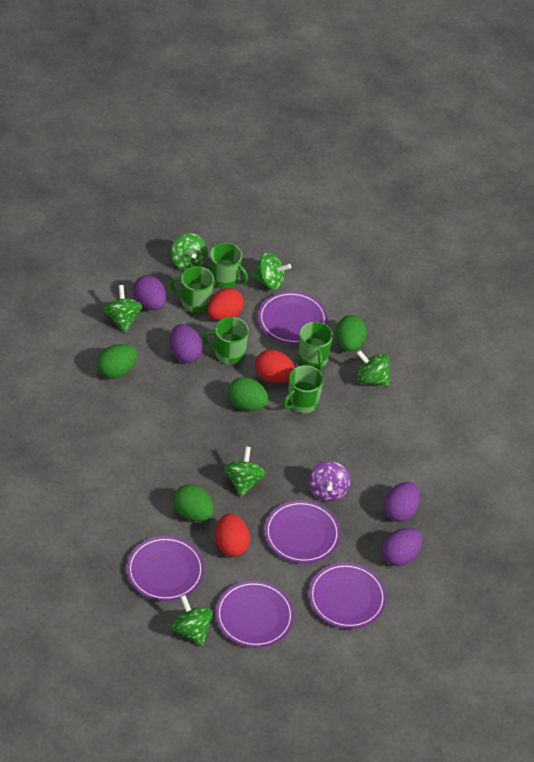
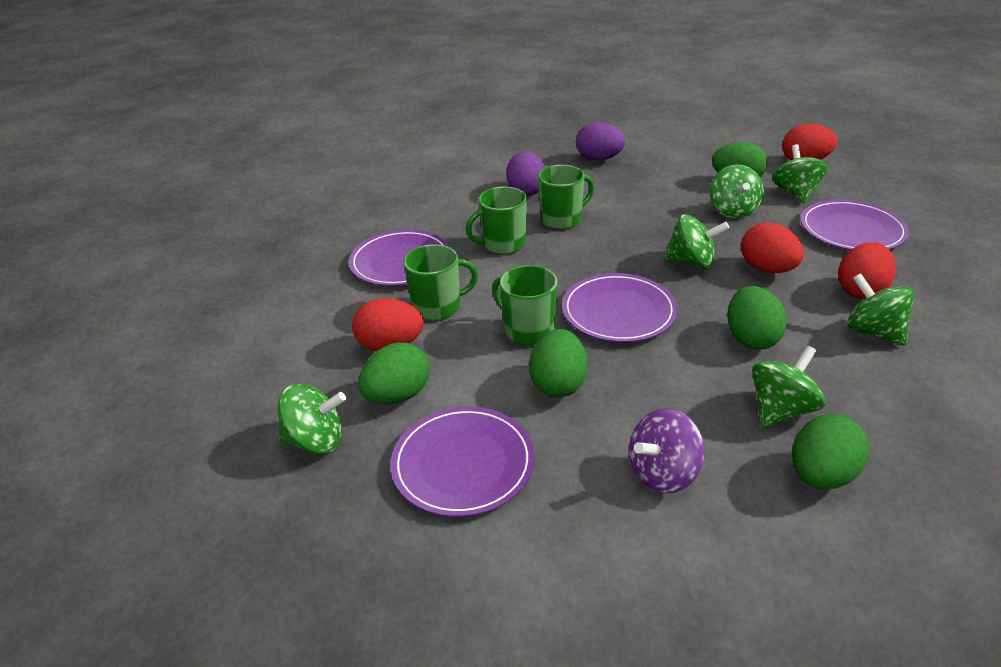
green egg: [97,344,137,378] [173,484,214,521] [228,377,269,411] [336,315,367,352] = 4 -> [358,342,430,405] [529,329,588,398] [712,142,768,177] [727,286,787,350] [792,414,869,489] = 5
green mug: [169,266,214,313] [202,317,249,364] [210,243,248,289] [283,365,323,413] [298,322,333,371] = 5 -> [403,244,478,320] [466,187,527,254] [492,265,557,345] [538,165,594,229] = 4
purple egg: [133,275,166,310] [170,324,203,363] [382,528,423,566] [384,482,420,522] = 4 -> [506,151,545,196] [576,122,625,160] = 2
purple plate: [127,536,205,601] [215,580,294,648] [258,291,328,344] [264,500,341,563] [309,563,387,629] = 5 -> [349,230,449,286] [391,406,534,517] [562,273,678,342] [800,200,909,250] = 4
red egg: [207,288,244,321] [215,513,250,557] [255,350,295,383] = 3 -> [352,298,424,351] [741,223,804,273] [782,124,838,160] [838,242,896,299] = 4

